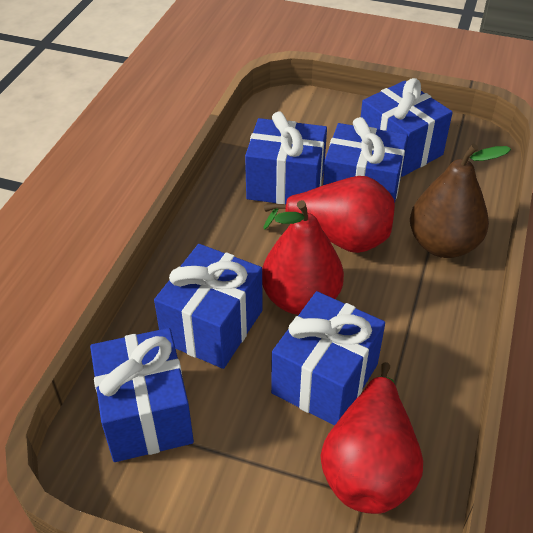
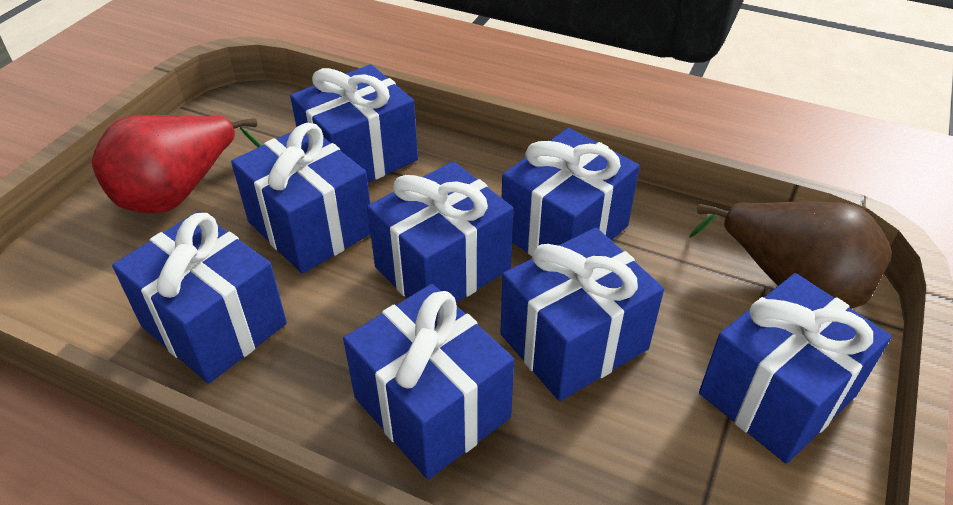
blue gift: [90,328,194,462] [154,244,263,369] [245,111,327,204] [271,291,385,426] [323,117,408,202] [361,78,453,177] = 6 -> [112,211,287,384] [231,123,371,274] [290,64,418,183] [343,284,514,480] [367,161,514,303] [500,227,664,401] [502,128,640,256] [699,273,892,464] = 8
red pear: [262,200,344,315] [263,176,395,253] [320,362,423,514] = 3 -> [92,115,262,213] = 1

